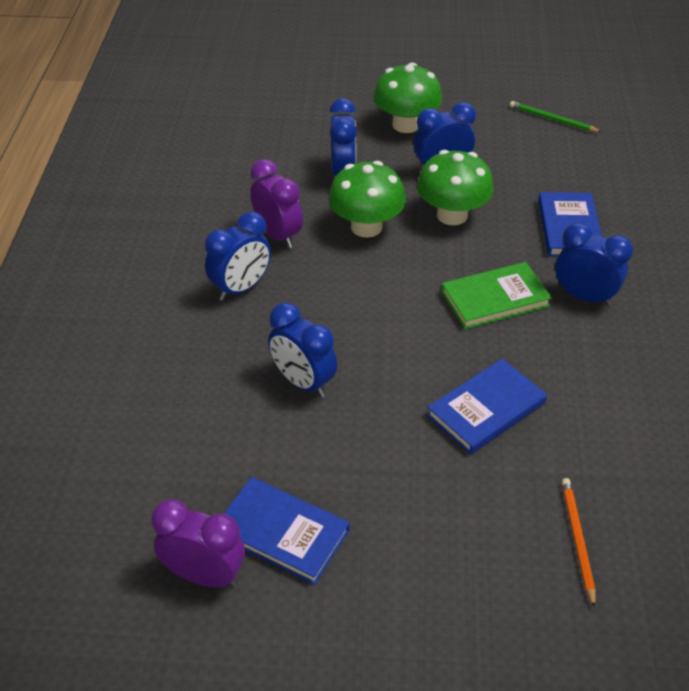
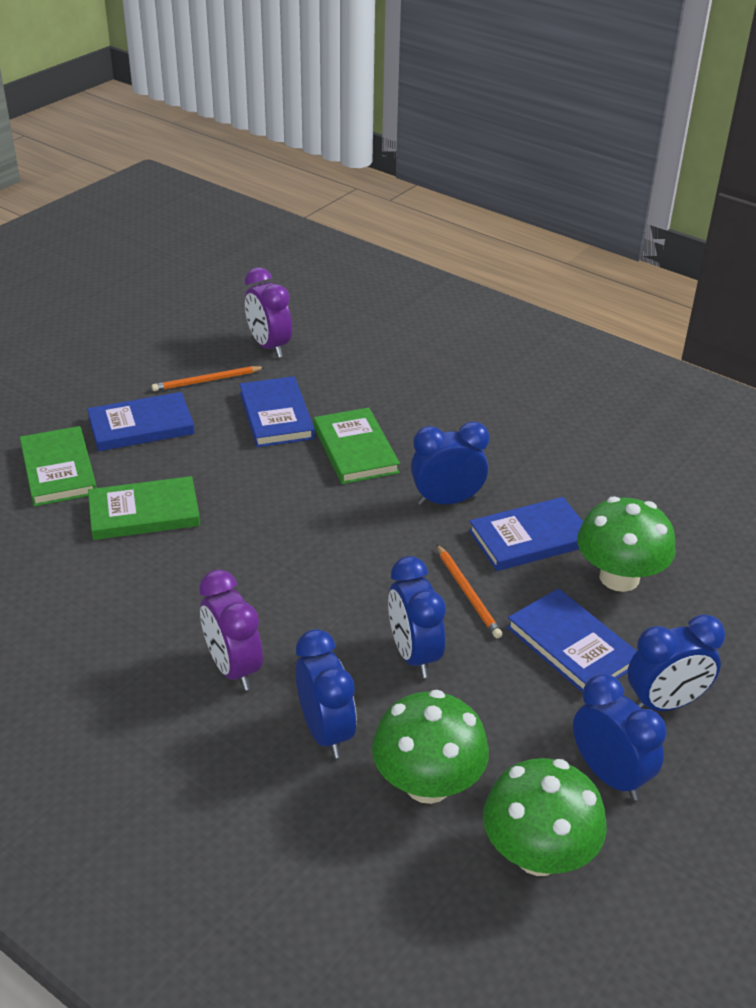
blue book: [224,477,350,585] [427,359,547,455] [538,192,602,257] = 3 -> [87,392,195,451] [239,376,315,447] [469,497,583,571] [507,588,637,693] = 4
green book: [441,262,552,329] = 1 -> [20,426,97,506] [88,476,200,540] [314,408,400,484] = 3
green pencil: [510,101,601,132] = 1 -> none = 0
orange pencil: [562,478,596,608] = 1 -> [152,366,265,391] [437,544,502,638] = 2

